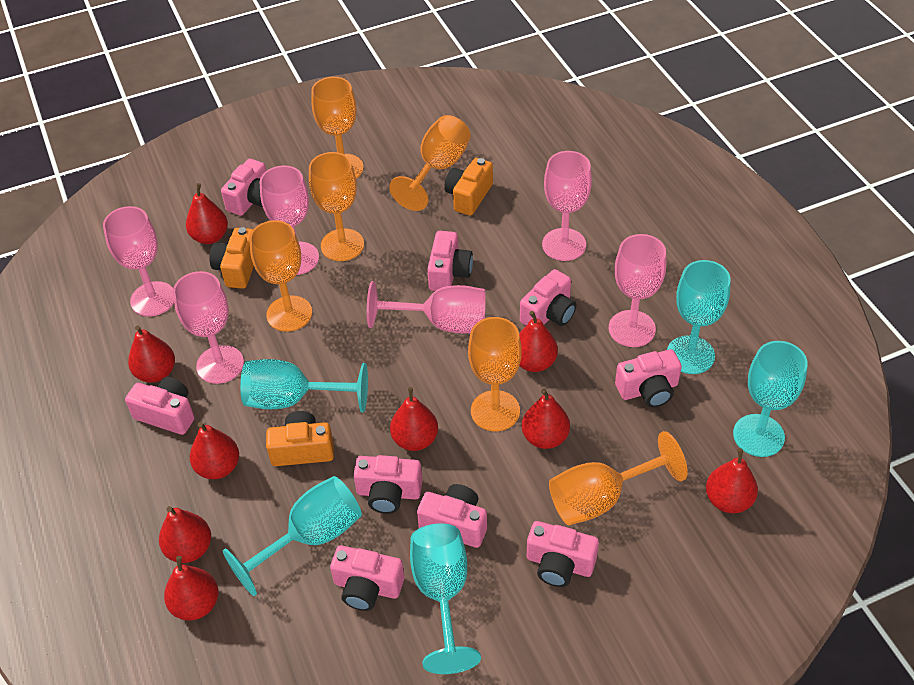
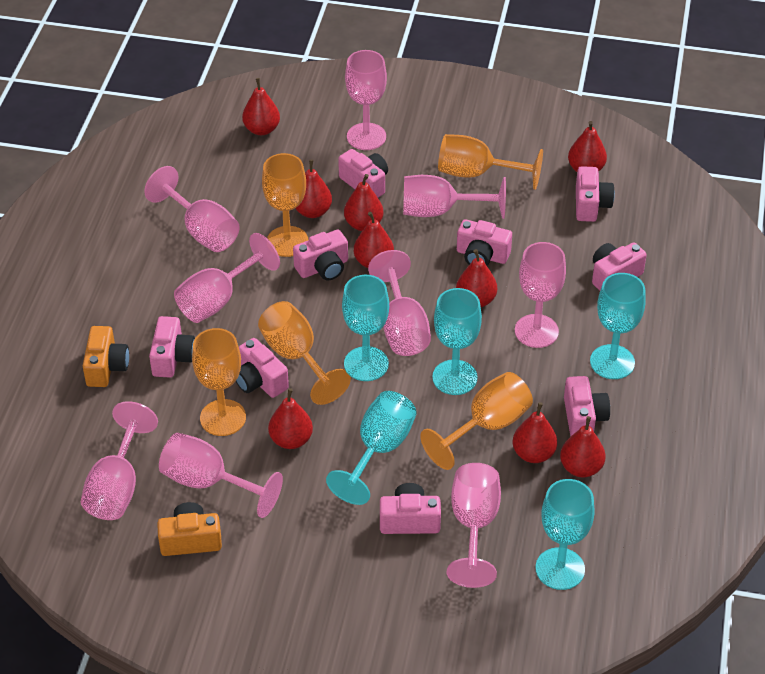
orange camera: [210,227,254,289] [266,411,334,466] [445,158,493,216] = 3 -> [83,326,129,387] [157,502,222,556] = 2
orange goblet: [250,220,312,332] [309,152,364,261] [311,77,364,179] [389,115,471,211] [468,317,522,431] [549,431,688,525] = 6 -> [192,328,246,436] [258,301,351,405] [262,153,308,257] [420,372,533,470] [438,134,543,190] = 5
pink goblet: [103,206,174,317] [173,271,244,384] [260,166,319,275] [367,281,486,333] [542,151,592,261] [609,234,666,347] = 6 -> [81,401,158,520] [144,166,240,252] [159,433,283,518] [174,233,280,323] [345,50,387,150] [368,250,431,356] [403,175,506,219] [447,463,501,588] [515,242,566,348] = 9

